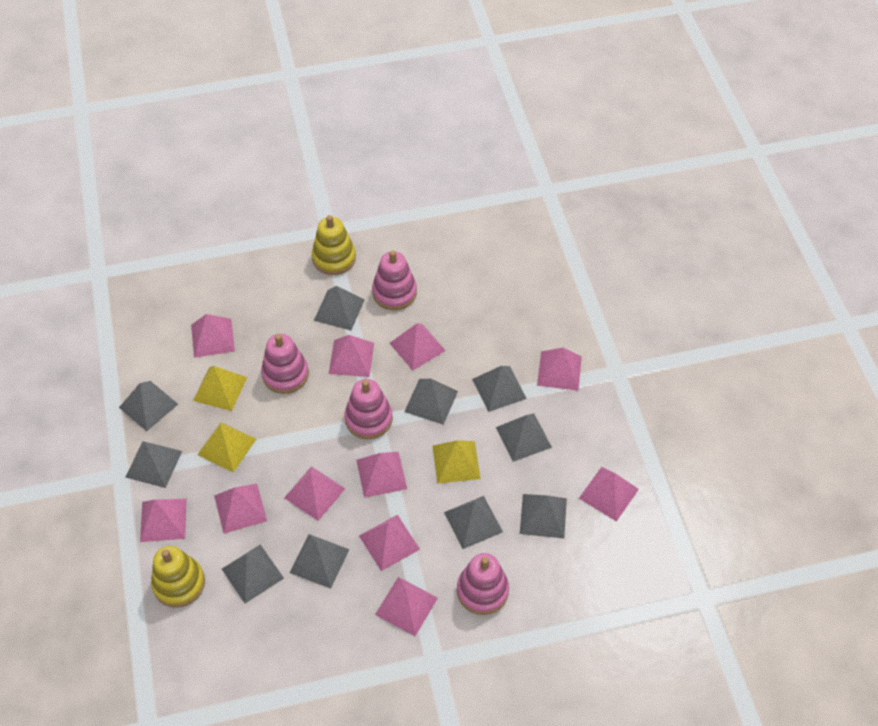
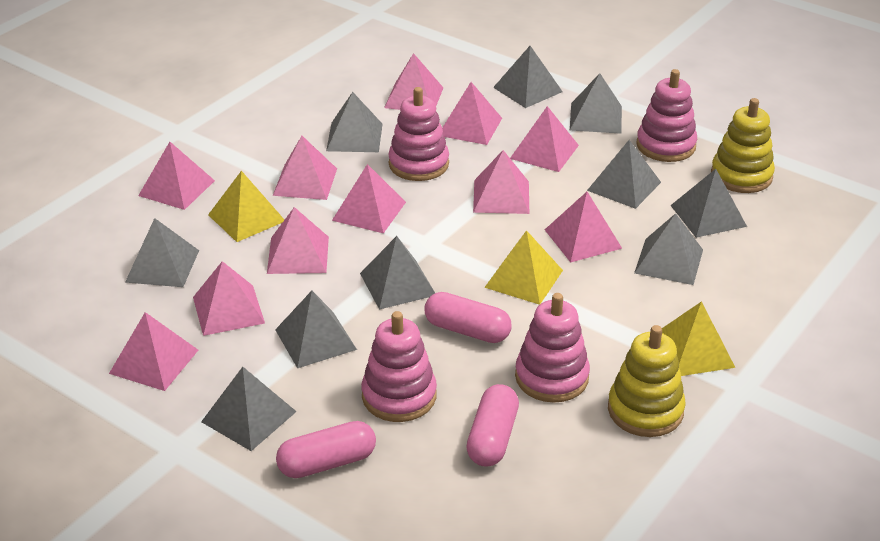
pink capsule: none = 0 -> [276,421,376,478] [424,292,512,343] [466,384,519,466] = 3

